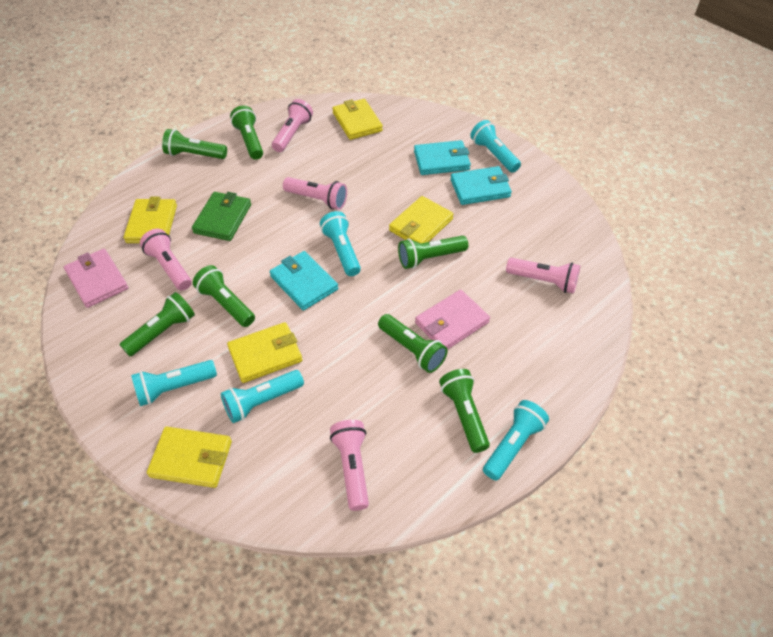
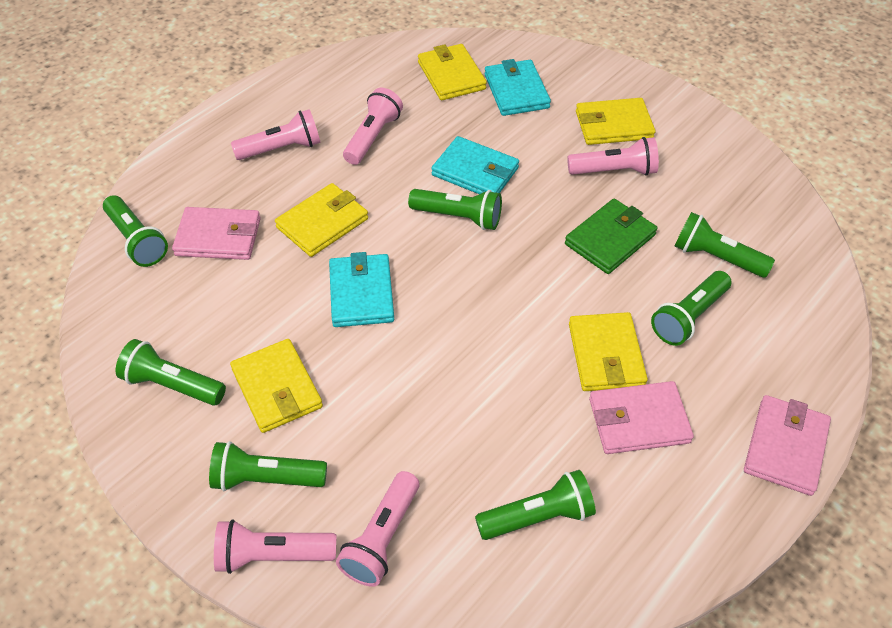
pink wallet: [64,249,128,308] [415,290,490,349] = 2 -> [172,207,261,260] [589,381,694,454] [744,395,831,496] = 3
turquoise flashlight: [131,360,217,406] [221,370,304,423] [320,211,361,276] [470,120,521,173] [483,400,549,481] = 5 -> none = 0

